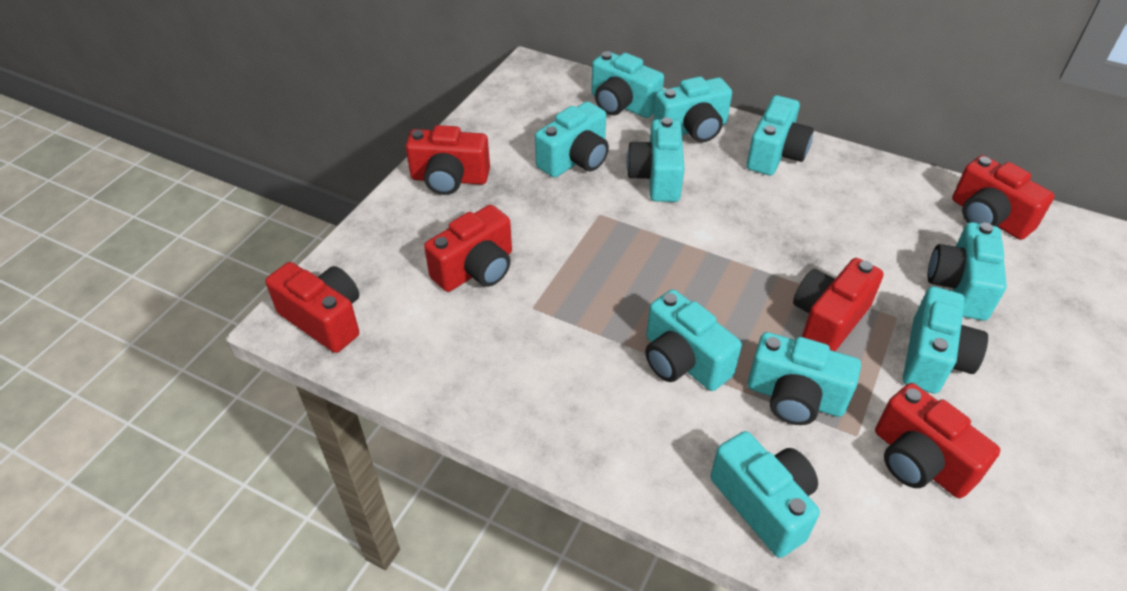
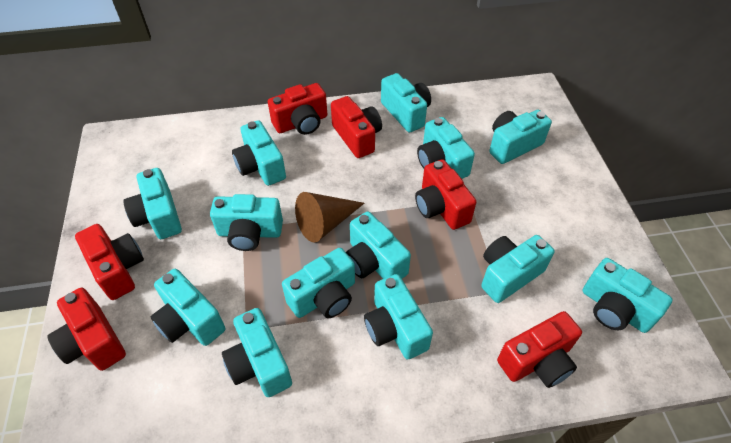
brown cone: none = 0 -> [295,192,364,243] = 1
turquoise camera: [535,101,609,178] [591,51,664,118] [627,117,685,202] [645,289,742,391] [653,76,732,142] [710,431,820,558] [747,95,814,175] [747,332,861,425] [903,286,988,394] [928,222,1007,321] = 10 -> [123,168,182,239] [151,269,225,346] [210,194,283,251] [222,308,292,397] [232,120,286,186] [282,248,355,318] [346,212,411,279] [364,274,433,360] [381,73,431,133] [417,117,475,179] [481,235,555,303] [489,110,552,164] [583,258,673,333] = 13

